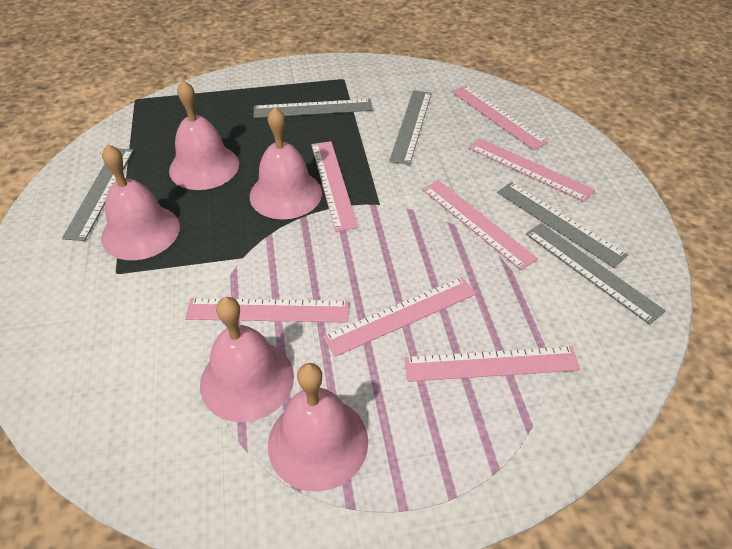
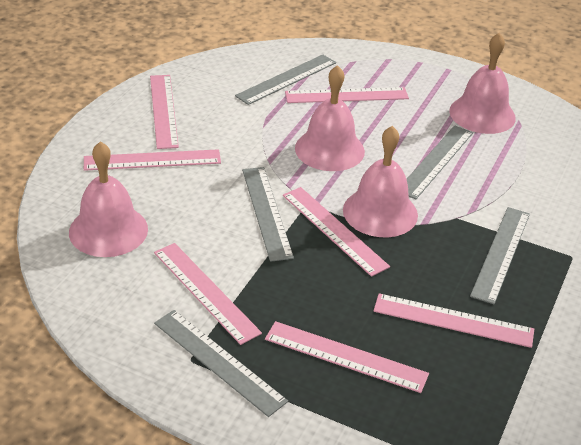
pink bell: [101,144,180,260] [169,80,239,190] [200,297,294,422] [250,107,322,219] [268,363,368,492] = 5 -> [69,141,148,257] [295,65,365,171] [343,126,418,237] [449,33,516,134] = 4

